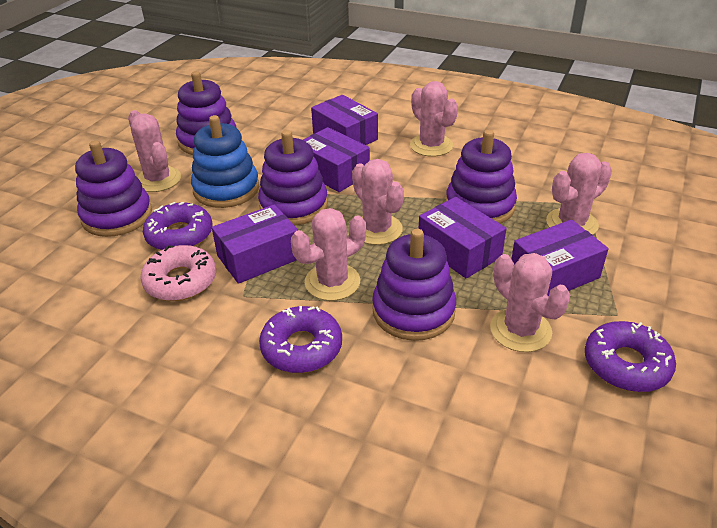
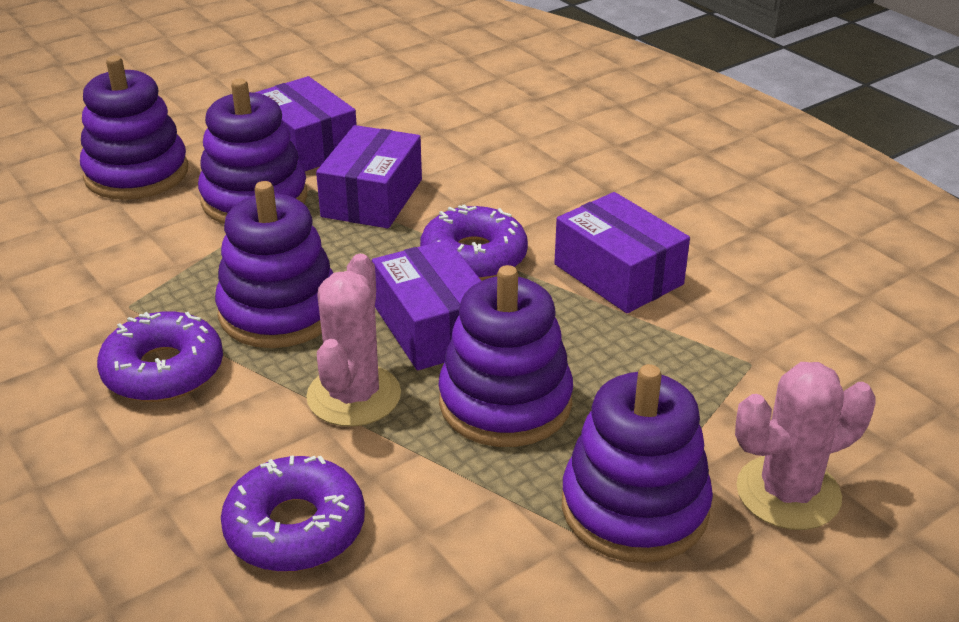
blue stacking toy: [191,115,259,208] = 1 -> none = 0
pink cactus: [128,110,181,192] [291,208,366,301] [352,159,404,245] [410,81,458,157] [490,253,570,352] [546,153,612,235] = 6 -> [306,254,401,427] [735,362,876,530] = 2
pink donut: [140,245,216,301] = 1 -> none = 0
purple box: [212,204,298,284] [303,127,370,192] [311,95,378,145] [419,197,506,278] [511,220,609,296] = 5 -> [255,76,357,171] [316,125,422,228] [372,240,481,370] [554,192,690,313] = 4

